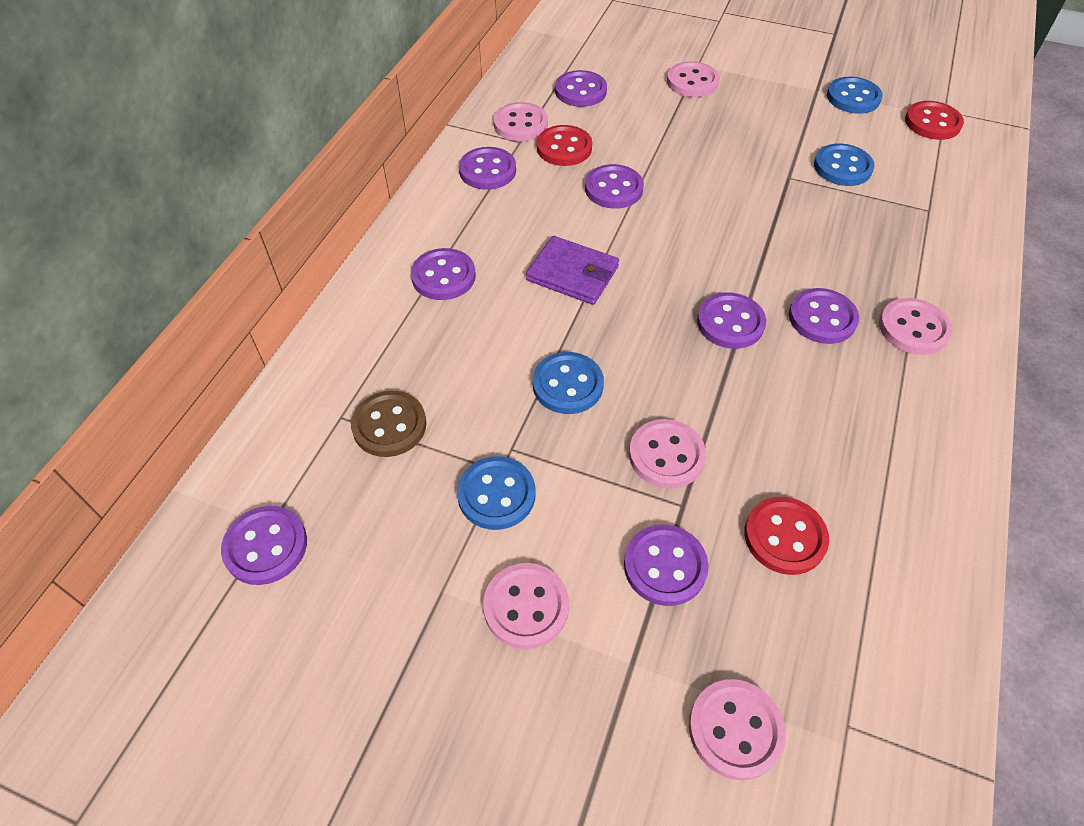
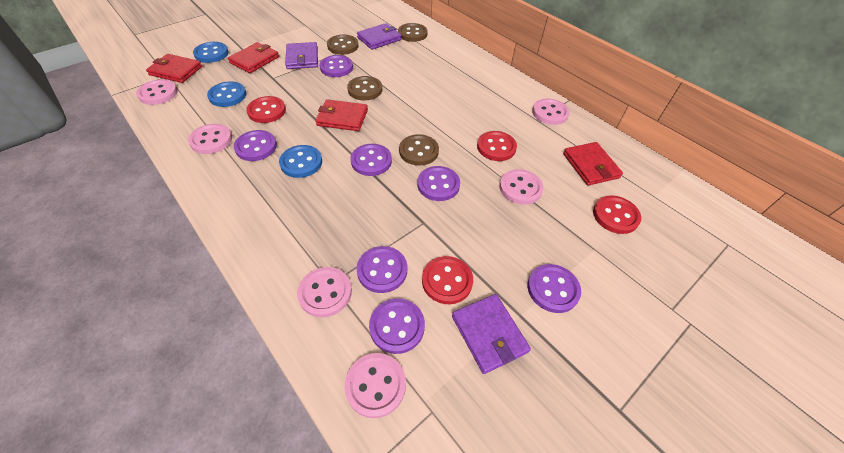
blue button: [457,456,536,530] [533,352,604,414] [814,143,875,186] [827,77,883,114] = 4 -> [193,42,229,63] [207,81,247,107] [279,145,322,178] = 3
brown button: [351,391,426,457] = 1 -> [327,35,358,55] [347,76,382,100] [398,23,428,42] [399,134,439,166] = 4
purple button: [221,506,307,585] [411,248,476,300] [459,147,516,190] [555,70,607,107] [585,164,644,209] [624,524,709,606] [697,293,766,349] [789,288,859,344] = 8 -> [234,130,277,161] [320,55,353,77] [351,144,392,176] [357,246,407,293] [369,299,425,354] [417,166,460,201] [527,264,581,313] = 7
purple wallet: [526,236,619,305] = 1 -> [285,42,318,69] [357,23,401,50] [452,294,531,374] = 3
red button: [537,125,592,166] [744,497,829,575] [905,101,964,140] = 3 -> [246,96,286,123] [422,256,473,304] [477,131,517,161] [593,195,641,234] = 4
red wallet: none = 0 -> [146,54,202,83] [228,42,279,73] [315,99,368,131] [563,142,623,186] = 4

